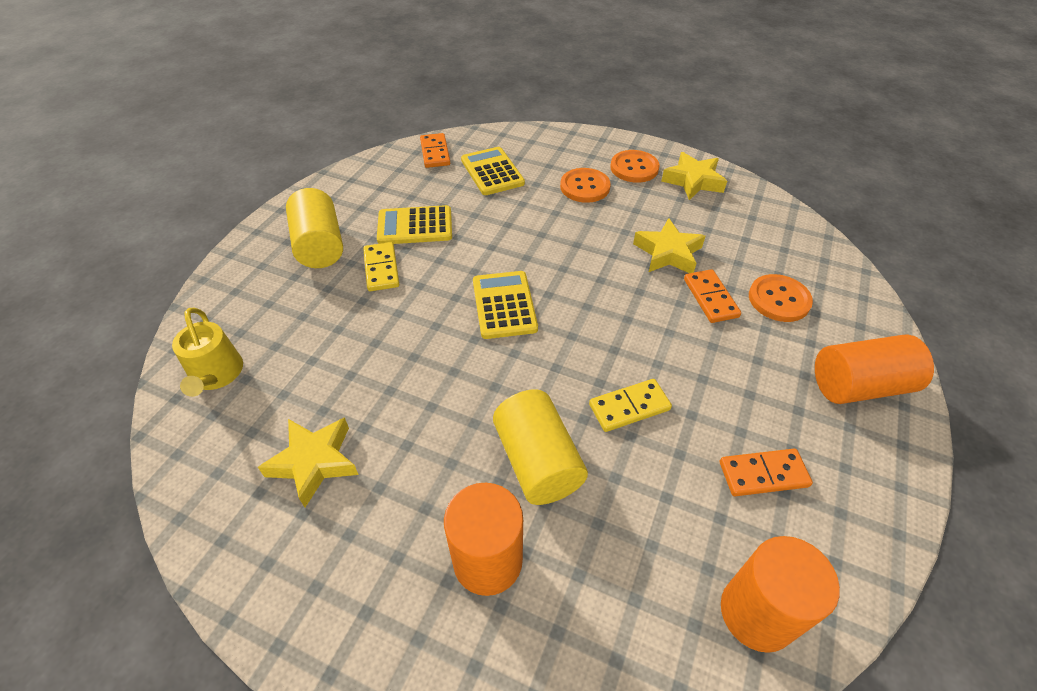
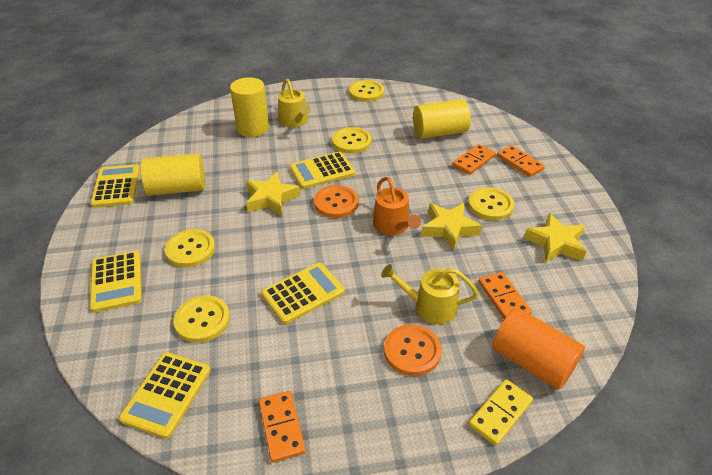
orange button: [560,168,611,203] [610,150,660,183] [749,274,813,322] = 3 -> [314,185,359,218] [384,325,442,376] = 2
orange cylinder: [444,483,523,596] [721,536,840,653] [815,334,934,404] = 3 -> [492,308,585,390] = 1
orange domino: [420,133,450,168] [684,269,741,323] [720,449,813,496] = 3 -> [259,391,306,462] [452,144,496,175] [479,272,532,319] [497,145,545,177] = 4
orange watering can: none = 0 -> [373,177,421,235] = 1
yellow button: none = 0 -> [165,229,215,267] [173,295,230,343] [332,127,371,154] [349,80,384,102] [468,187,514,220] = 5
yellow calculator: [377,205,452,244] [461,147,525,195] [473,271,538,339] = 3 -> [90,164,140,208] [90,251,142,313] [119,352,211,439] [261,263,345,324] [290,152,355,189] = 5
yellow cylinder: [286,188,343,268] [493,389,588,505] = 2 -> [140,153,205,196] [230,77,269,137] [413,99,471,139] = 3
yellow domino: [363,242,399,291] [589,379,672,432] = 2 -> [469,379,533,446] = 1
yellow watering can: [172,308,243,397] = 1 -> [278,79,311,127] [381,264,479,324] = 2

